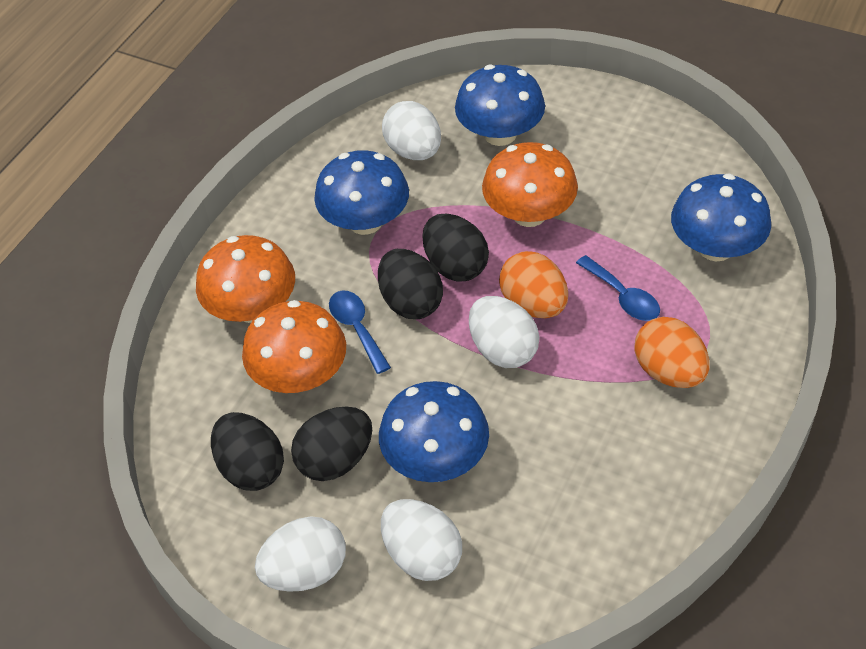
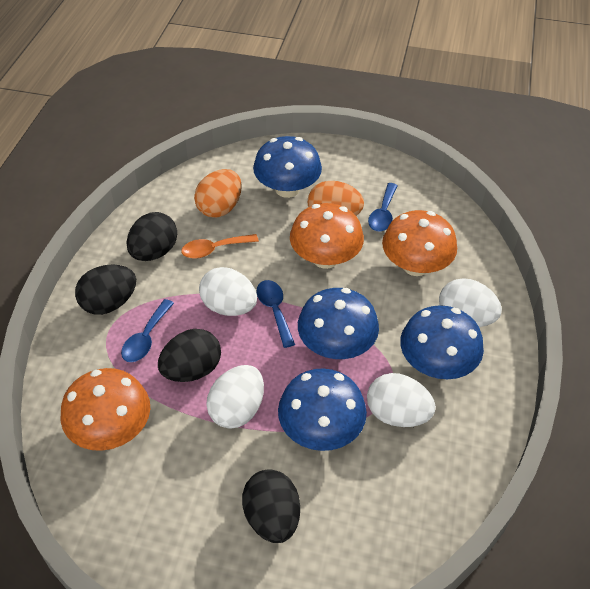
blue spoon: [329,290,391,374] [576,255,660,321] = 2 -> [121,299,174,362] [257,280,295,348] [368,183,398,232] = 3
orange spoon: none = 0 -> [181,234,259,259] = 1

